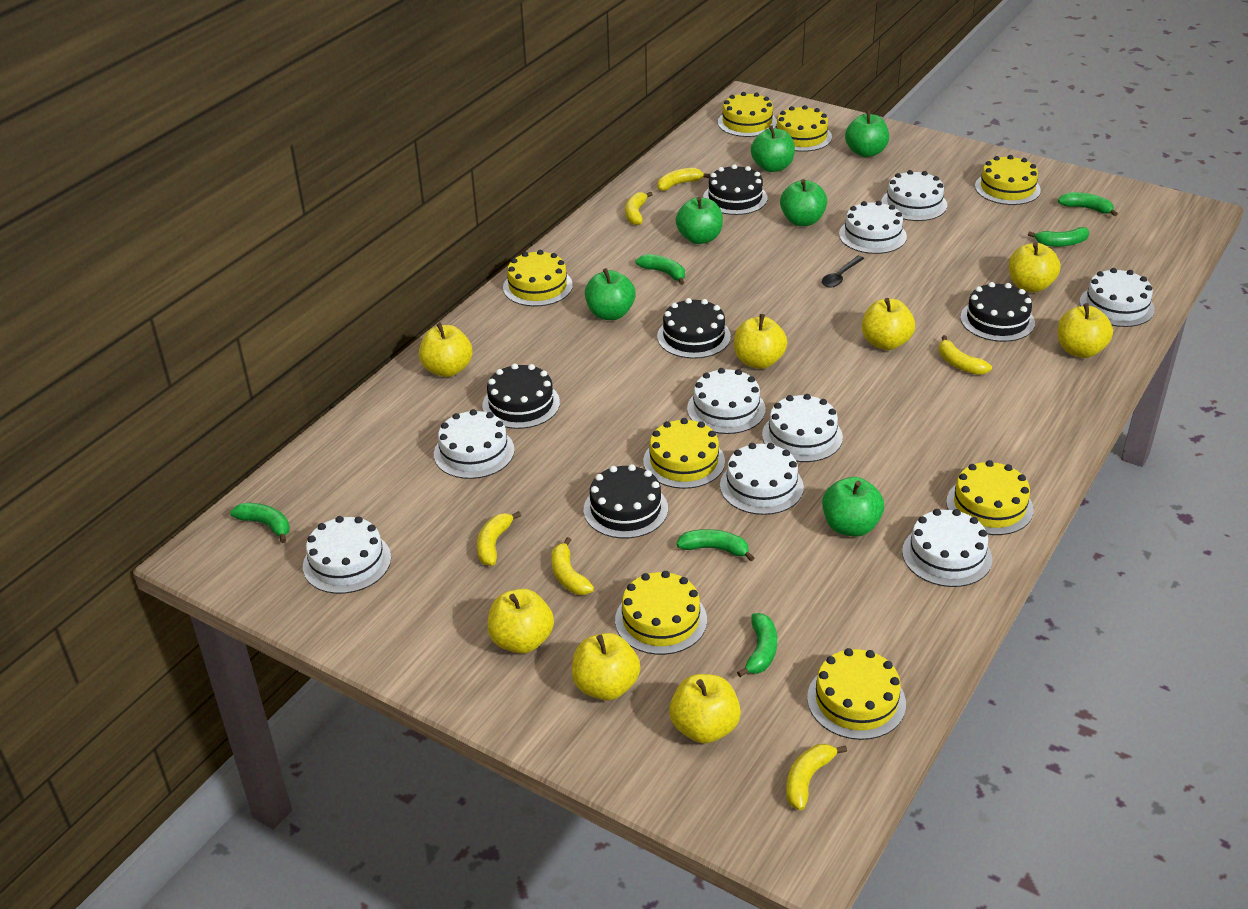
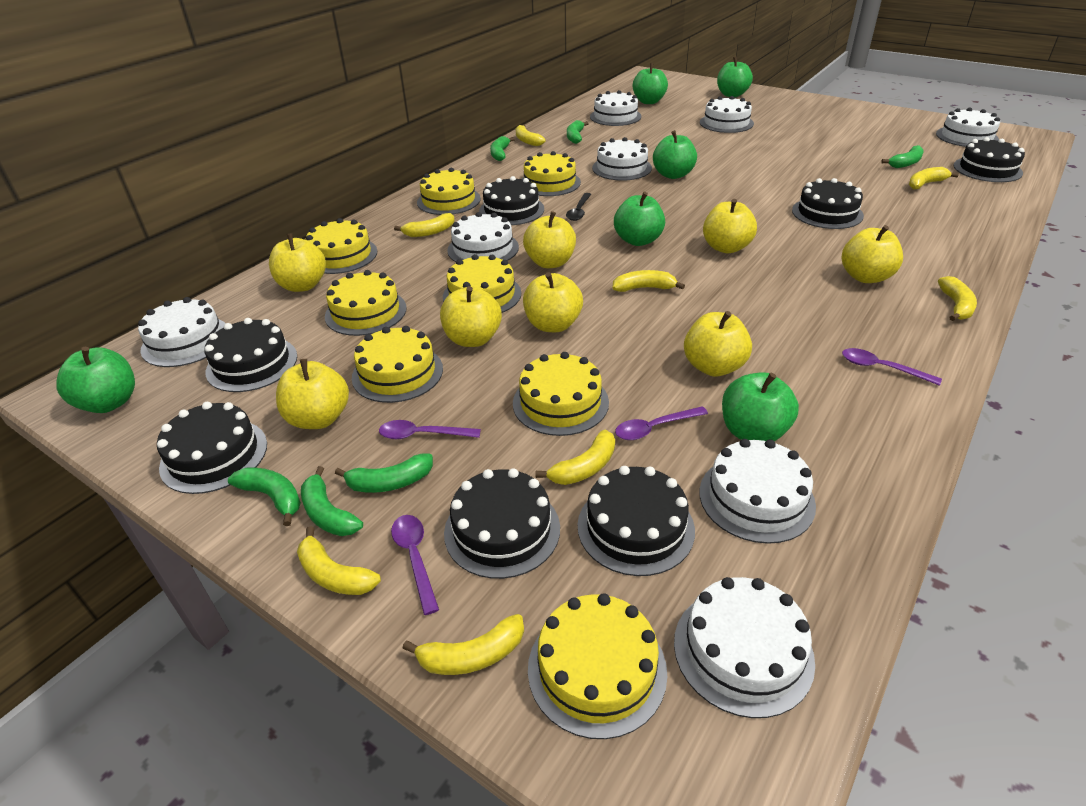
black cake: [482,364,560,429] [584,464,668,538] [657,298,731,359] [703,164,768,215] [960,282,1035,342] = 5 -> [157,402,267,494] [204,318,297,392] [444,468,560,579] [479,176,544,225] [578,466,695,576] [792,178,864,229] [953,137,1025,182] = 7
purple spoon: none = 0 -> [379,420,481,439] [391,515,439,615] [615,406,708,440] [842,348,942,386] = 4
white cake: [303,516,391,594] [434,409,515,479] [687,368,766,434] [720,443,804,515] [762,394,843,462] [839,201,907,254] [881,170,947,221] [902,509,992,587] [1079,268,1155,327] = 9 -> [138,297,226,367] [447,212,519,262] [590,90,641,126] [592,137,652,181] [674,577,815,718] [699,439,816,544] [700,96,754,133] [936,107,1000,147] = 8
yellow banana: [477,511,521,566] [551,537,594,595] [625,192,653,225] [657,168,710,191] [786,744,847,810] [939,335,992,375] = 6 -> [297,526,381,595] [394,213,455,237] [402,614,524,675] [516,125,545,146] [536,430,615,485] [612,270,685,292] [909,167,959,190] [938,276,977,321] = 8

